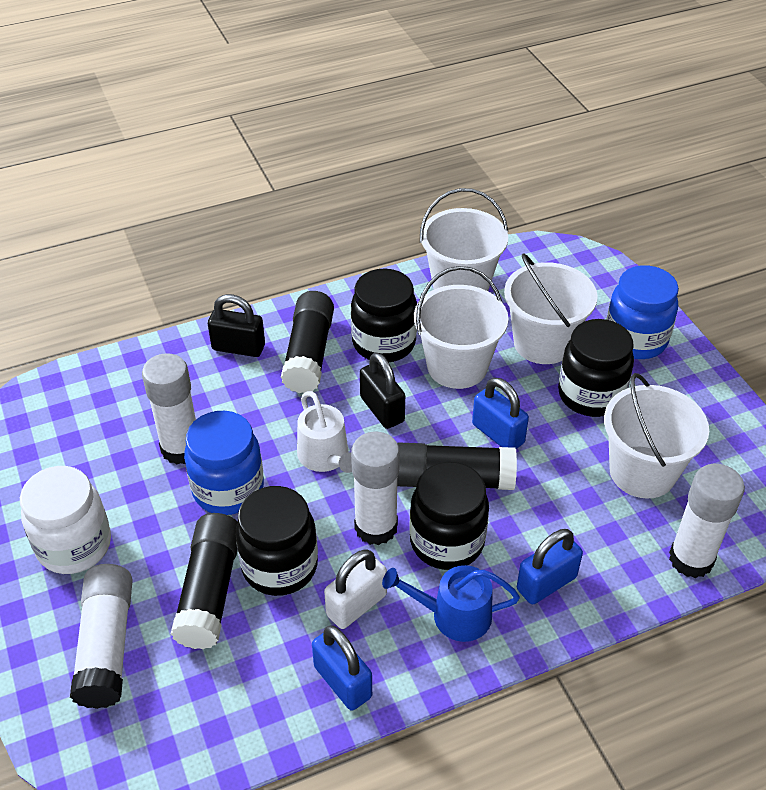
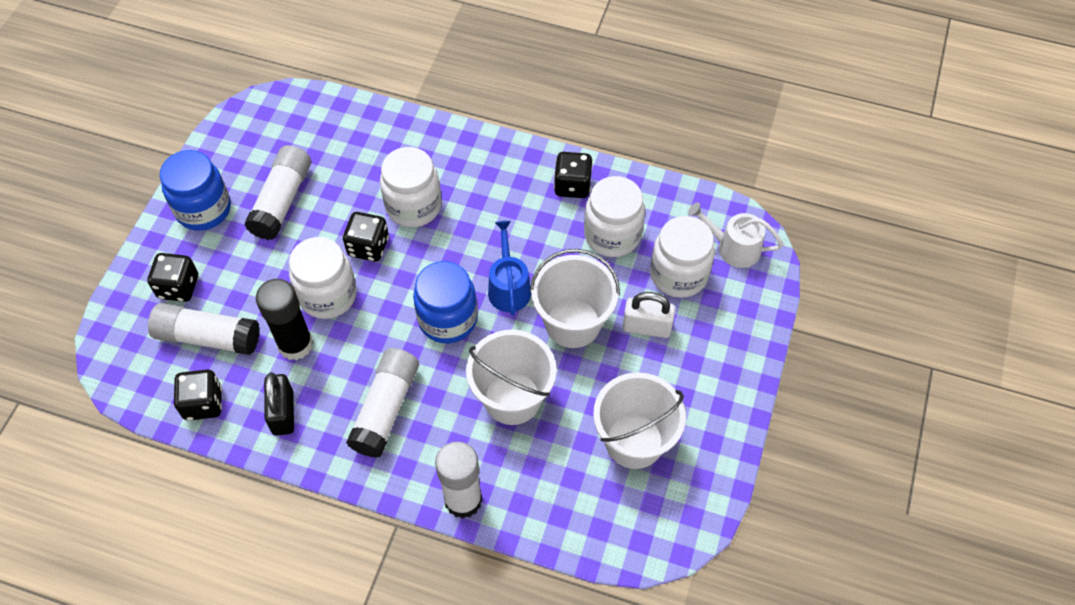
black dice: none = 0 -> [148,253,198,302] [174,370,222,421] [343,212,389,262] [554,152,593,198] = 4
black glue stick: [171,513,238,649] [281,291,334,393] [397,442,517,490] = 3 -> [256,279,313,360] = 1
black jar: [235,486,318,596] [351,269,417,362] [409,462,489,570] [558,319,634,417] = 4 -> none = 0
black padlock: [208,294,265,357] [360,352,405,429] = 2 -> [264,372,294,436] = 1
blue padlock: [312,625,372,711] [472,378,529,449] [517,529,583,604] = 3 -> none = 0
white bucket: [414,266,508,389] [420,188,508,291] [504,253,598,364] [604,373,709,499] = 4 -> [466,330,557,425] [530,249,620,348] [593,372,686,469] = 3
white jar: [20,466,111,574] = 1 -> [289,237,357,319] [380,147,441,227] [584,176,645,257] [650,216,715,298] = 4

